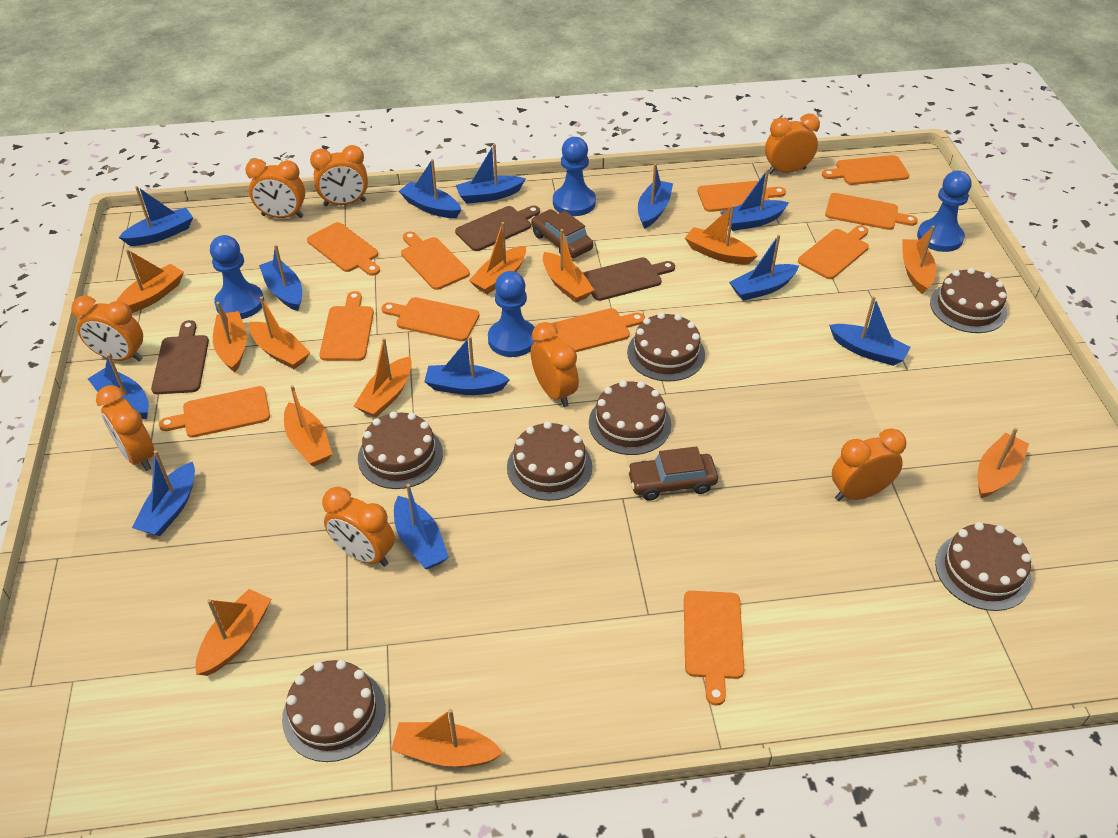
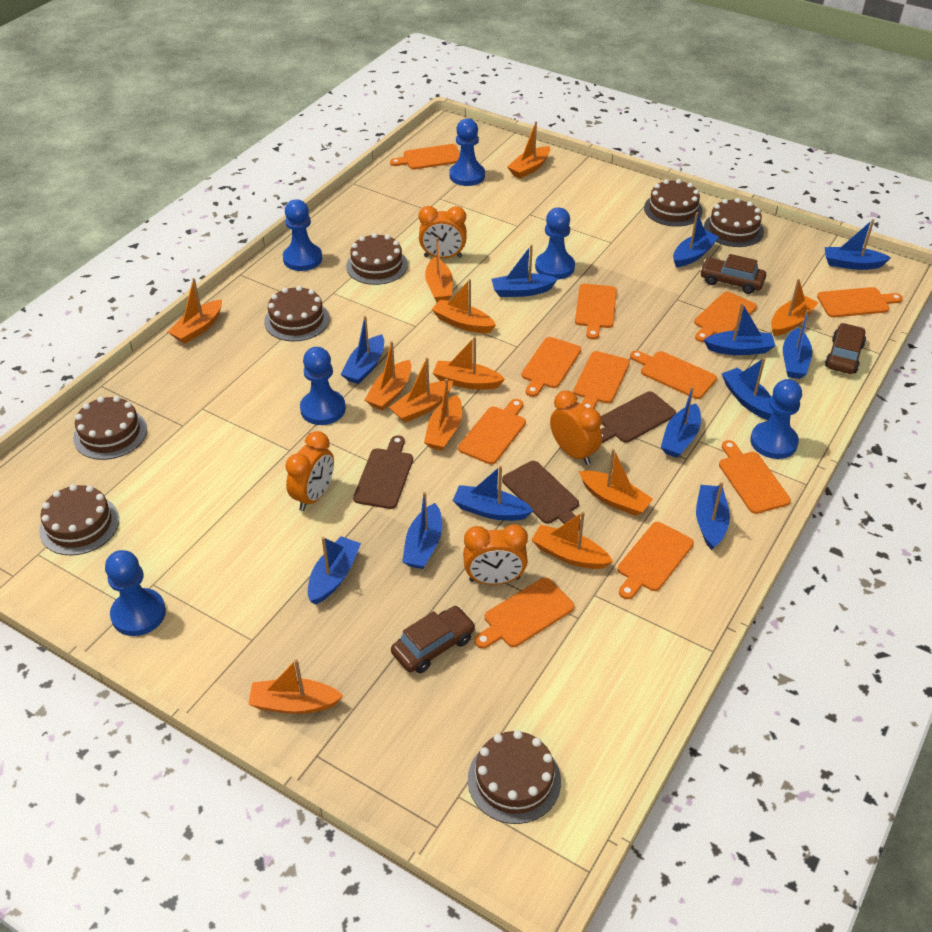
blue pawn: [210,235,264,319] [488,271,537,357] [553,137,596,216] [917,171,971,252] = 4 -> [105,550,166,636] [283,199,322,271] [300,347,346,425] [449,118,485,186] [535,208,575,279] [750,379,802,459] = 6
brown car: [531,209,593,258] [627,446,718,500] = 2 -> [391,606,476,673] [700,254,766,294] [825,323,866,374] = 3
orange clock: [71,296,143,361] [96,385,154,471] [245,159,305,218] [310,145,368,206] [322,486,395,566] [531,322,579,407] [765,114,820,174] [832,428,906,501] = 8 -> [285,431,334,511] [419,206,467,258] [463,524,528,585] [550,390,602,465] = 4

